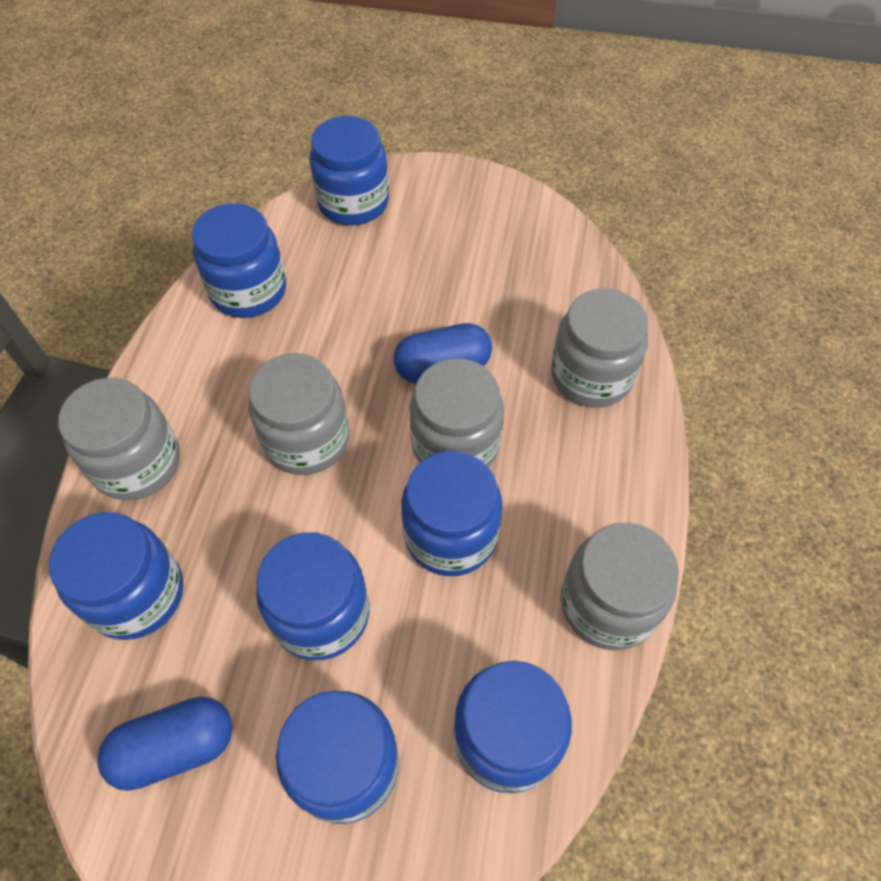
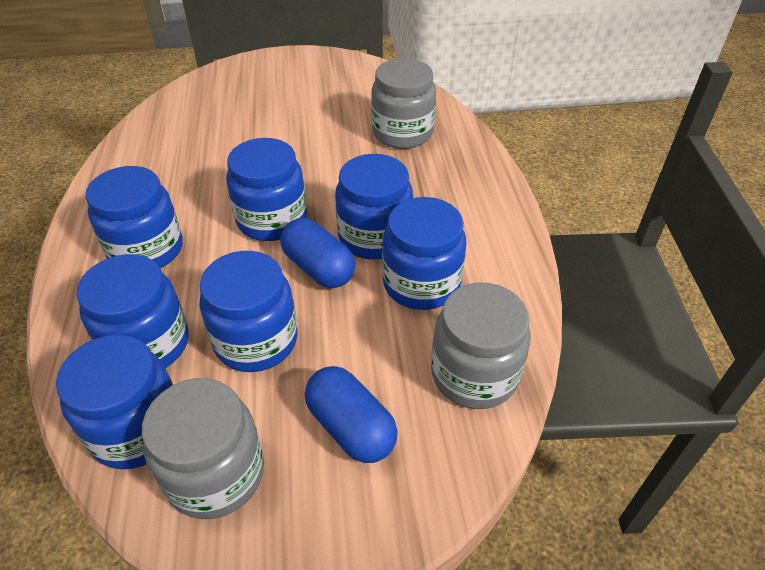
grey jar: [58,378,180,500] [249,353,350,475] [410,359,504,467] [551,289,649,407] [561,522,679,650] = 5 -> [142,378,264,519] [371,58,436,149] [431,282,531,409] = 3

